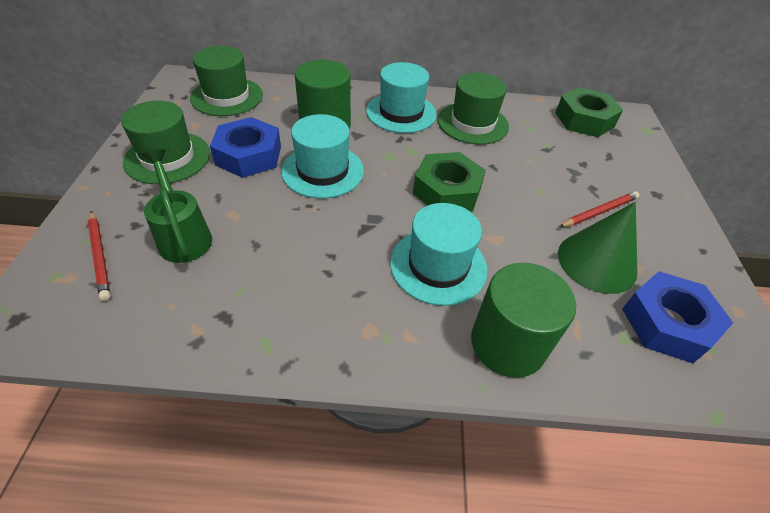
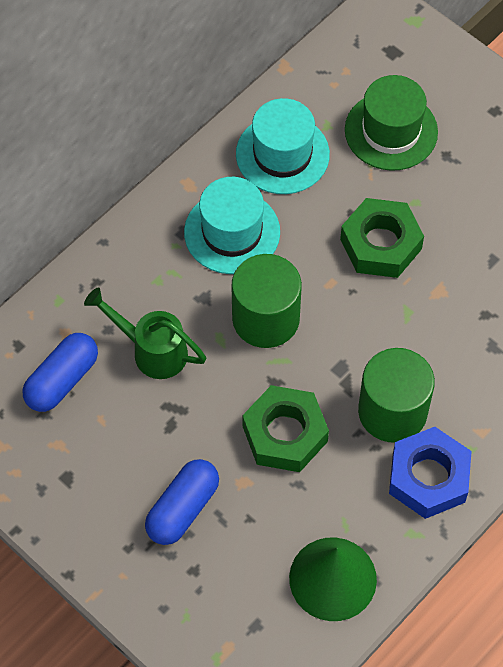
blue capsule: none = 0 -> [22,333,98,412] [145,459,219,545] = 2
blue nut: [210,117,281,178] [622,271,733,363] = 2 -> [389,427,472,519] = 1
green hat: [121,101,210,184] [190,46,263,116] [438,73,509,145] = 3 -> [345,75,438,171] = 1
red pencil: [88,211,111,301] [559,191,639,227] = 2 -> none = 0
turquoise hat: [281,114,364,199] [366,62,437,133] [390,203,488,306] = 3 -> [184,177,280,274] [236,98,330,194] = 2

